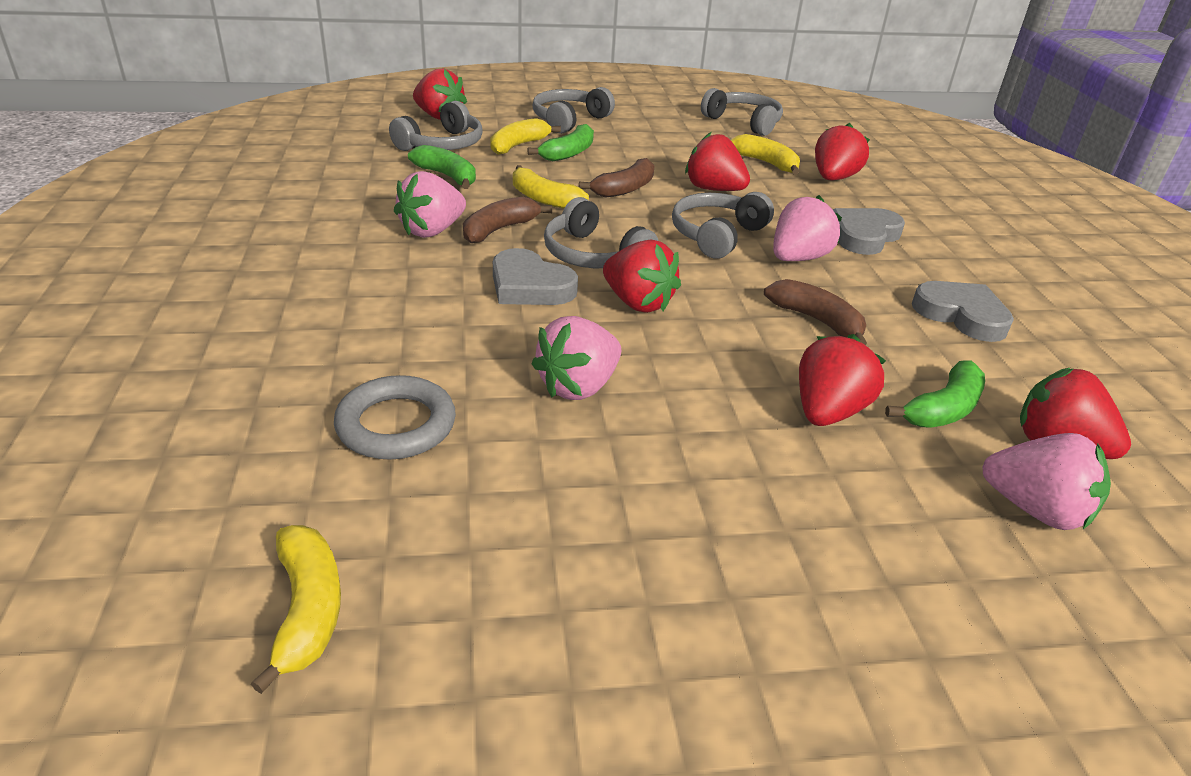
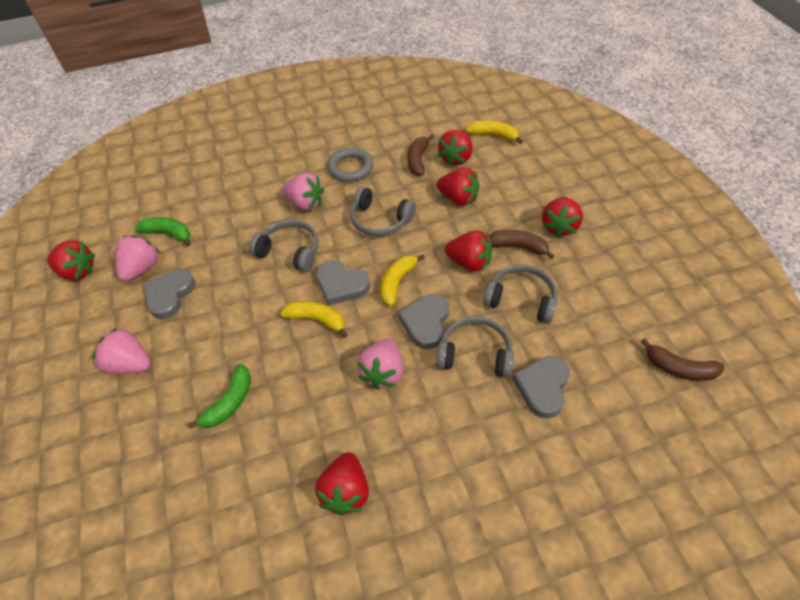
green banana: [408,145,476,189] [527,124,594,161] [885,360,985,428] = 3 -> [135,217,191,246] [188,364,251,429] = 2
grey headphones: [389,101,483,151] [533,87,615,134] [544,197,658,268] [672,192,774,259] [701,88,783,136] = 5 -> [249,219,319,272] [350,186,416,236] [437,316,514,378] [483,264,557,323] = 4
grey heart: [493,248,578,305] [832,208,905,255] [912,281,1014,342] = 3 -> [143,269,195,319] [316,261,370,306] [398,294,449,349] [512,356,570,419] = 4
yellow banana: [251,525,341,694] [490,118,561,154] [513,165,589,209] [731,134,800,175] = 4 -> [281,301,347,338] [380,254,425,306] [466,120,523,144] = 3

